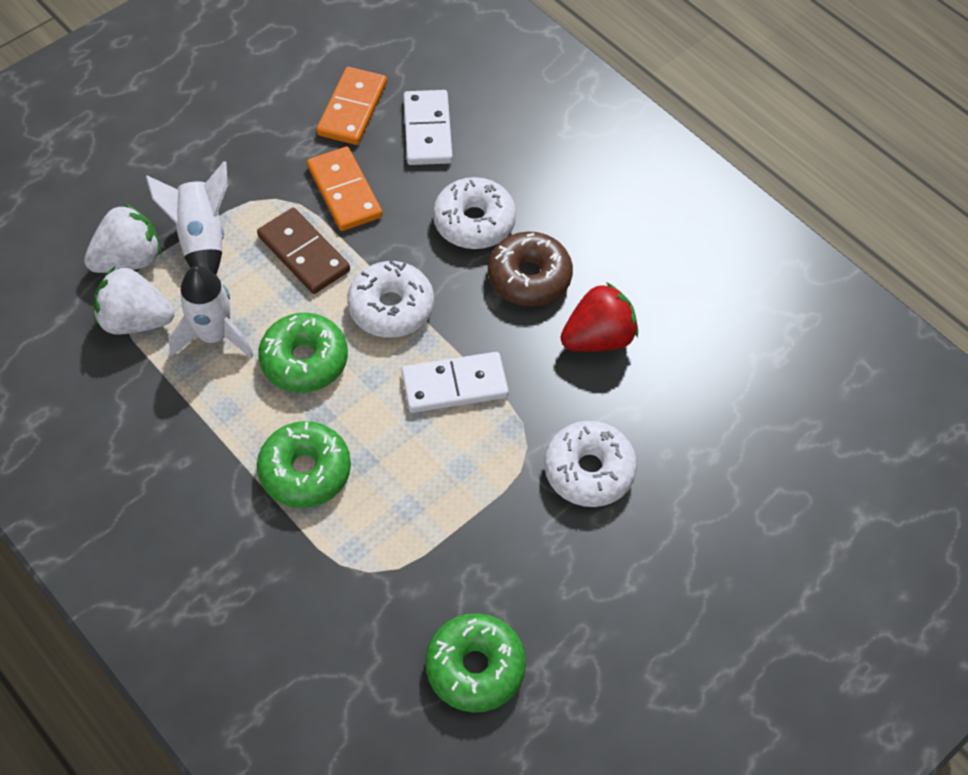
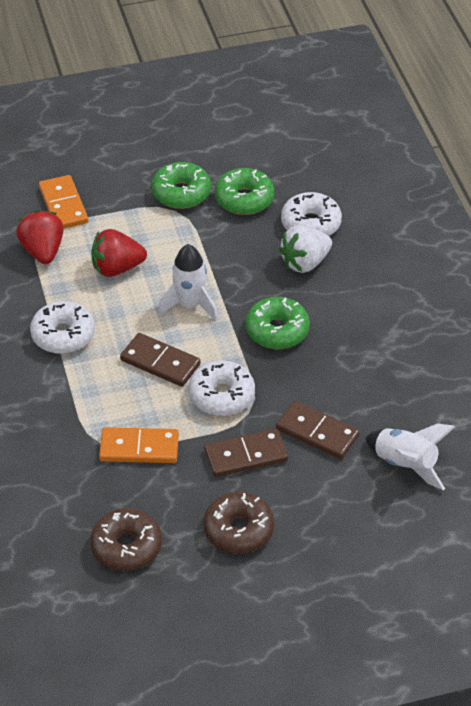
brown domino: [257,208,350,294] = 1 -> [120,333,201,387] [204,429,288,477] [276,401,359,459] = 3
brown donut: [488,232,573,306] = 1 -> [90,508,162,571] [203,492,274,554] = 2
red strawberry: [560,282,638,351] = 1 -> [16,210,64,264] [91,229,147,277] = 2
white domino: [402,352,509,413] [404,90,453,165] = 2 -> none = 0
white strawberry: [84,203,161,273] [94,267,175,335] = 2 -> [279,225,332,273] = 1

